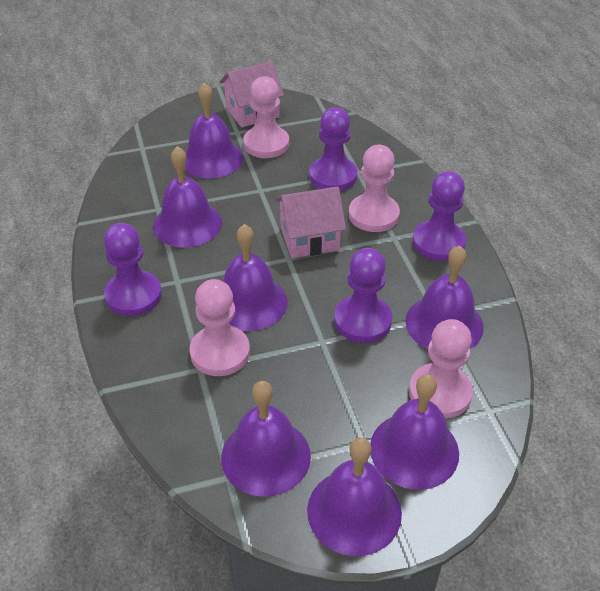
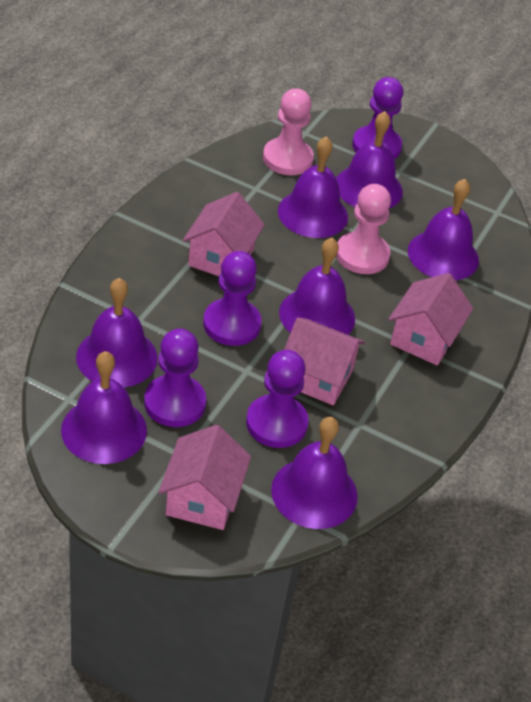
pink house: [220,61,284,128] [275,186,346,258] = 2 -> [159,425,251,530] [183,192,265,276] [284,317,365,405] [389,273,473,366] = 4
pink pawn: [190,279,250,376] [243,76,289,158] [349,145,400,232] [409,319,473,419] = 4 -> [263,88,314,175] [336,184,391,274] = 2

